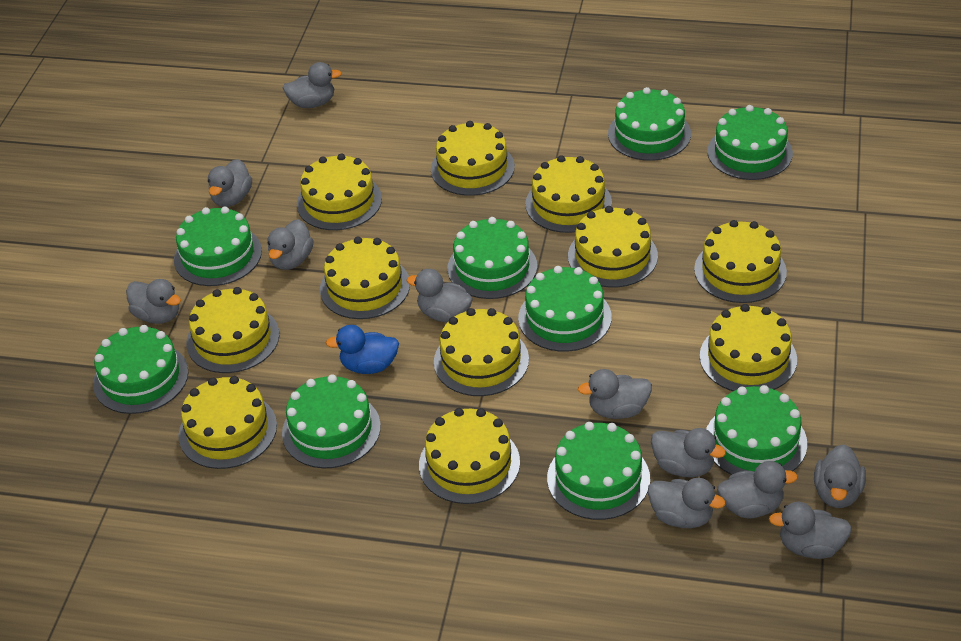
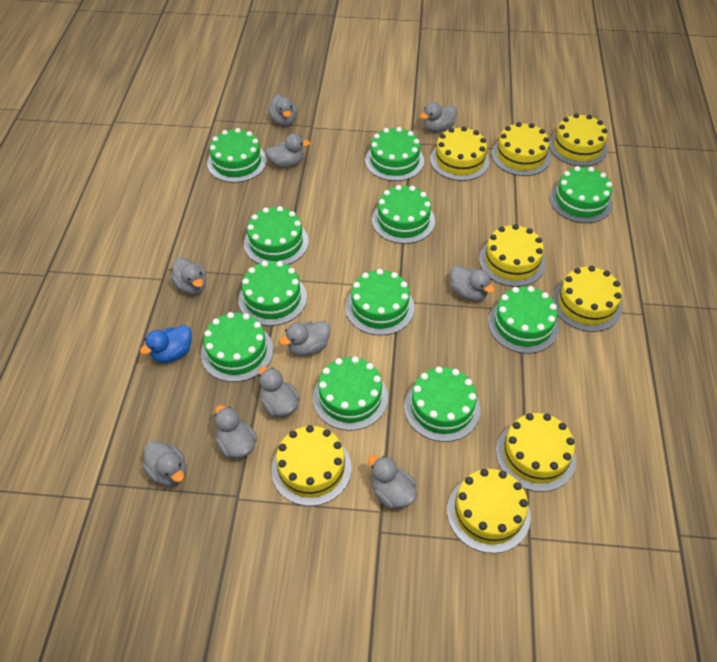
green cake: [93,325,188,414] [174,206,262,286] [282,374,381,468] [448,217,537,299] [518,266,612,352] [547,422,650,520] [608,87,691,161] [706,385,807,475] [708,105,793,180] = 9 -> [201,312,273,382] [207,128,267,183] [238,261,307,326] [244,206,309,265] [313,356,388,431] [345,269,414,335] [365,127,424,181] [372,185,435,244] [404,367,480,442] [488,286,559,353] [550,166,613,223] = 11
grey duck: [126,279,181,324] [208,159,252,207] [268,219,314,270] [283,62,341,108] [407,269,473,322] [578,369,652,419] [648,478,725,528] [651,428,726,478] [717,461,798,518] [769,502,852,559] [814,444,866,508] = 11 -> [142,441,186,487] [170,257,206,295] [215,405,257,459] [259,367,300,417] [265,134,310,168] [268,94,297,126] [280,321,330,356] [368,455,417,509] [420,102,457,132] [450,265,495,301] = 10
yellow cake: [178,376,277,469] [186,287,279,373] [297,153,382,230] [320,237,410,319] [419,408,520,504] [431,121,515,196] [434,308,529,396] [525,155,612,233] [568,206,658,288] [694,220,787,303] [700,304,797,391] = 11 -> [271,425,352,506] [430,126,490,181] [447,469,531,553] [479,224,545,287] [492,122,551,176] [496,413,576,492] [549,113,608,167] [552,266,622,332] = 8

